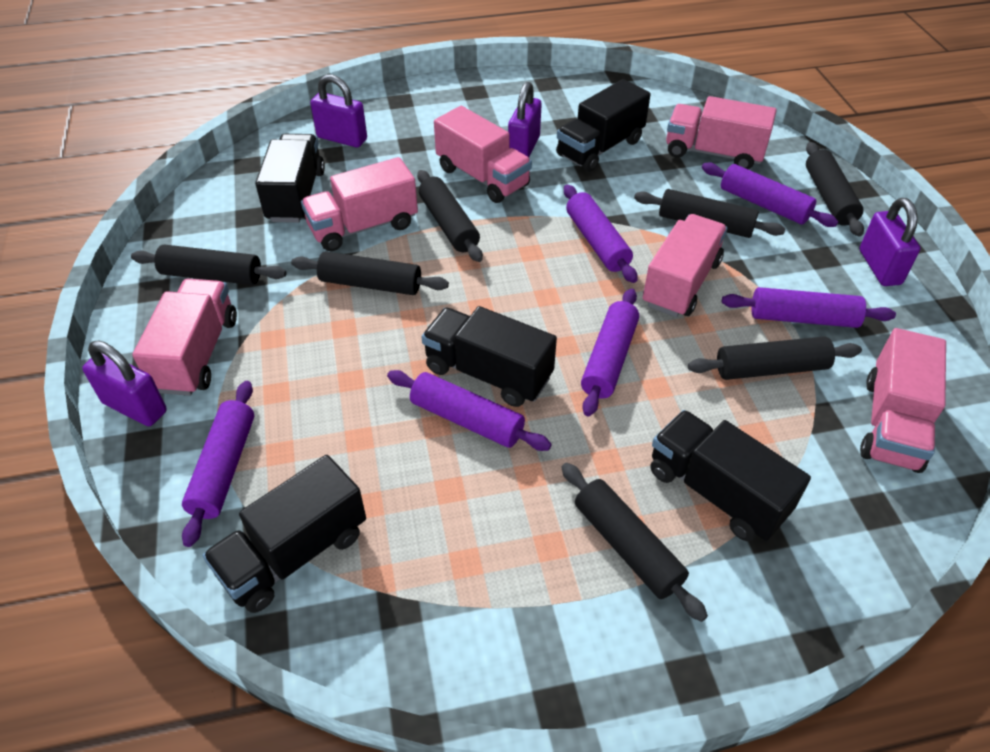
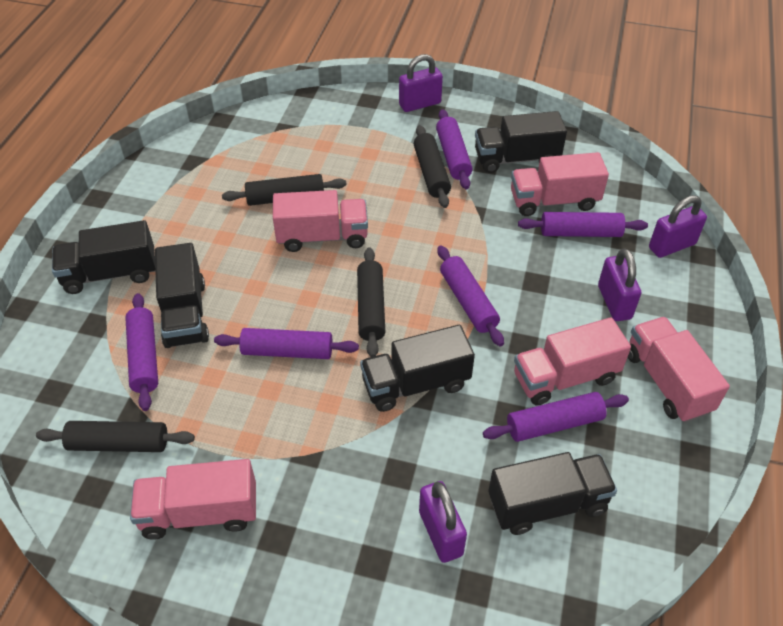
black rolling pin: [131,245,287,285] [291,251,449,295] [417,170,483,262] [561,463,708,622] [634,189,785,238] [688,336,862,380] [806,142,864,236] = 7 -> [36,421,195,452] [222,174,347,206] [357,247,385,357] [414,125,451,208] = 4
pink truck: [133,279,237,396] [301,157,418,251] [434,106,532,203] [643,214,727,317] [666,96,777,169] [860,328,946,473] = 6 -> [130,459,256,539] [273,190,368,252] [511,152,609,216] [514,317,631,406] [628,317,730,423] = 5

